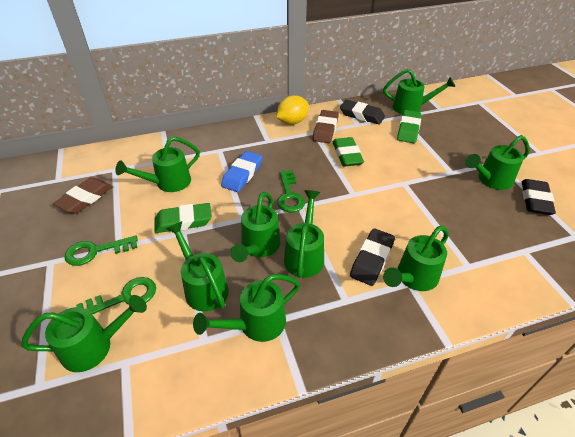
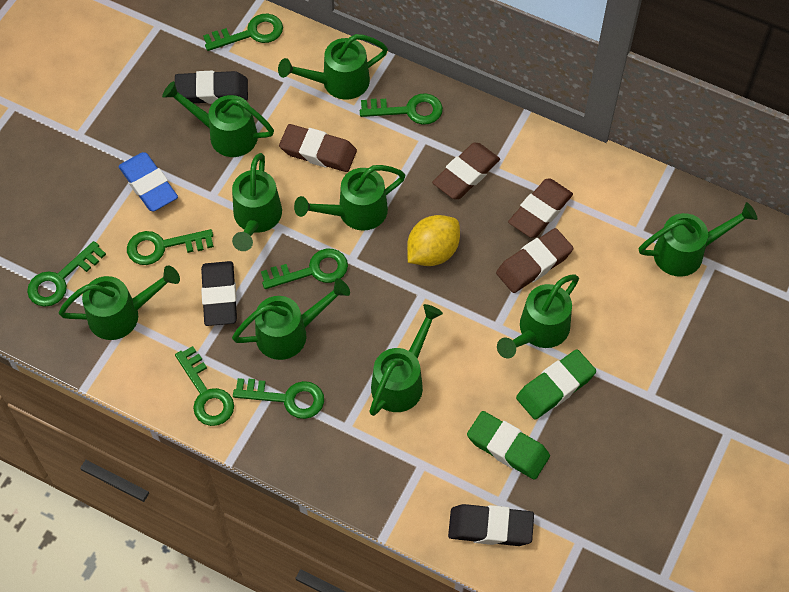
brown eraser: [53,177,113,214] [313,110,339,143] = 2 -> [279,124,357,172] [432,143,500,199] [496,228,573,293] [508,179,573,238] = 4
green eraser: [154,203,212,233] [333,137,364,167] [397,110,421,143] = 3 -> [467,411,550,480] [516,349,596,420] = 2
green key: [64,236,138,266] [76,277,156,314] [277,170,305,212] = 3 -> [27,241,106,307] [127,229,214,265] [175,346,234,426] [203,14,283,51] [233,378,324,419] [261,249,348,289] [360,93,443,125] = 7

